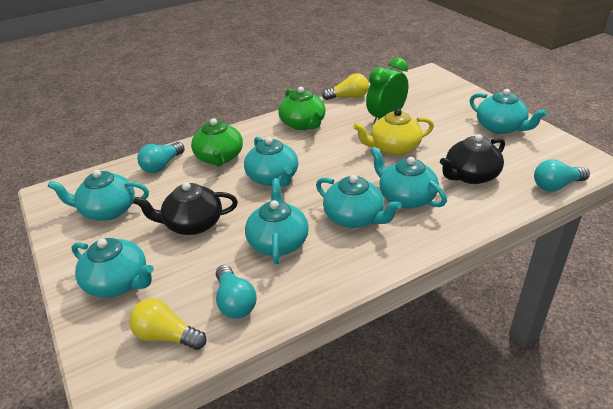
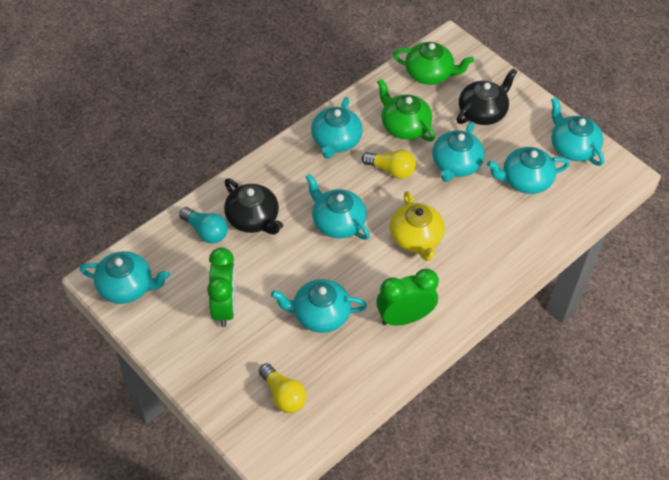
green clock: [366,57,408,125] = 1 -> [207,247,236,327] [376,269,439,325] = 2
turquoise light bulb: [137,142,185,173] [216,265,257,319] [534,159,590,191] = 3 -> [179,207,228,244] = 1

